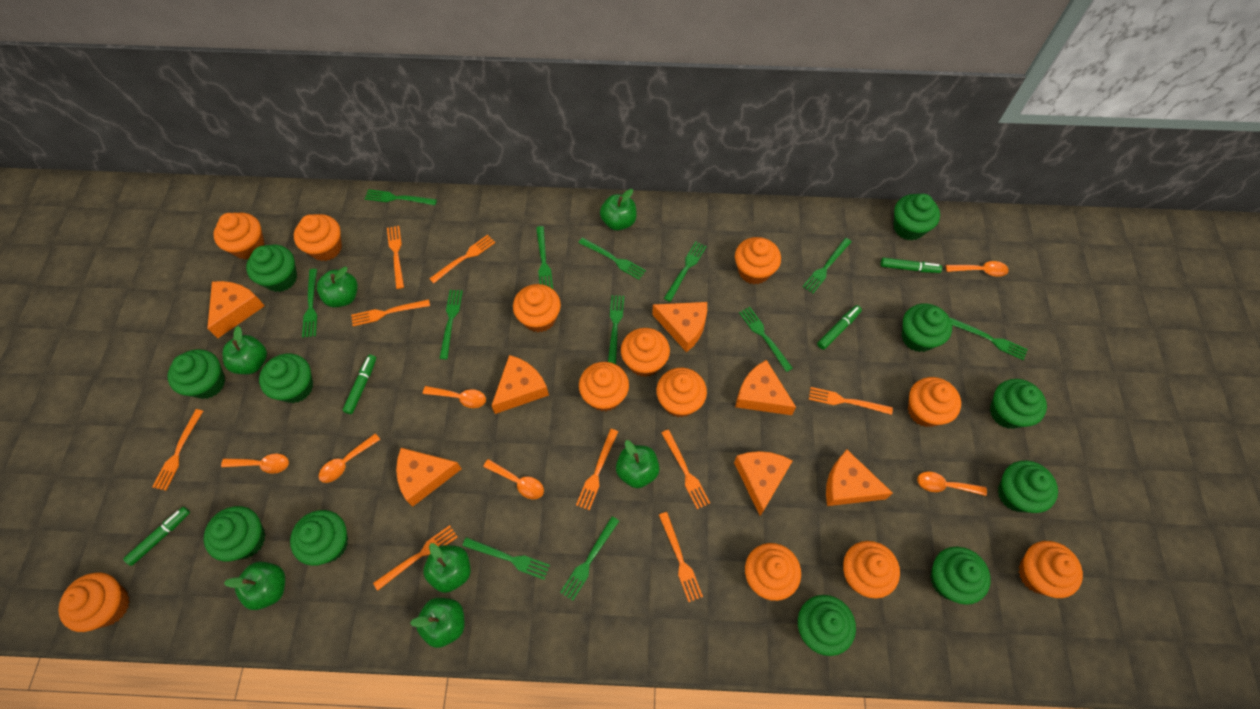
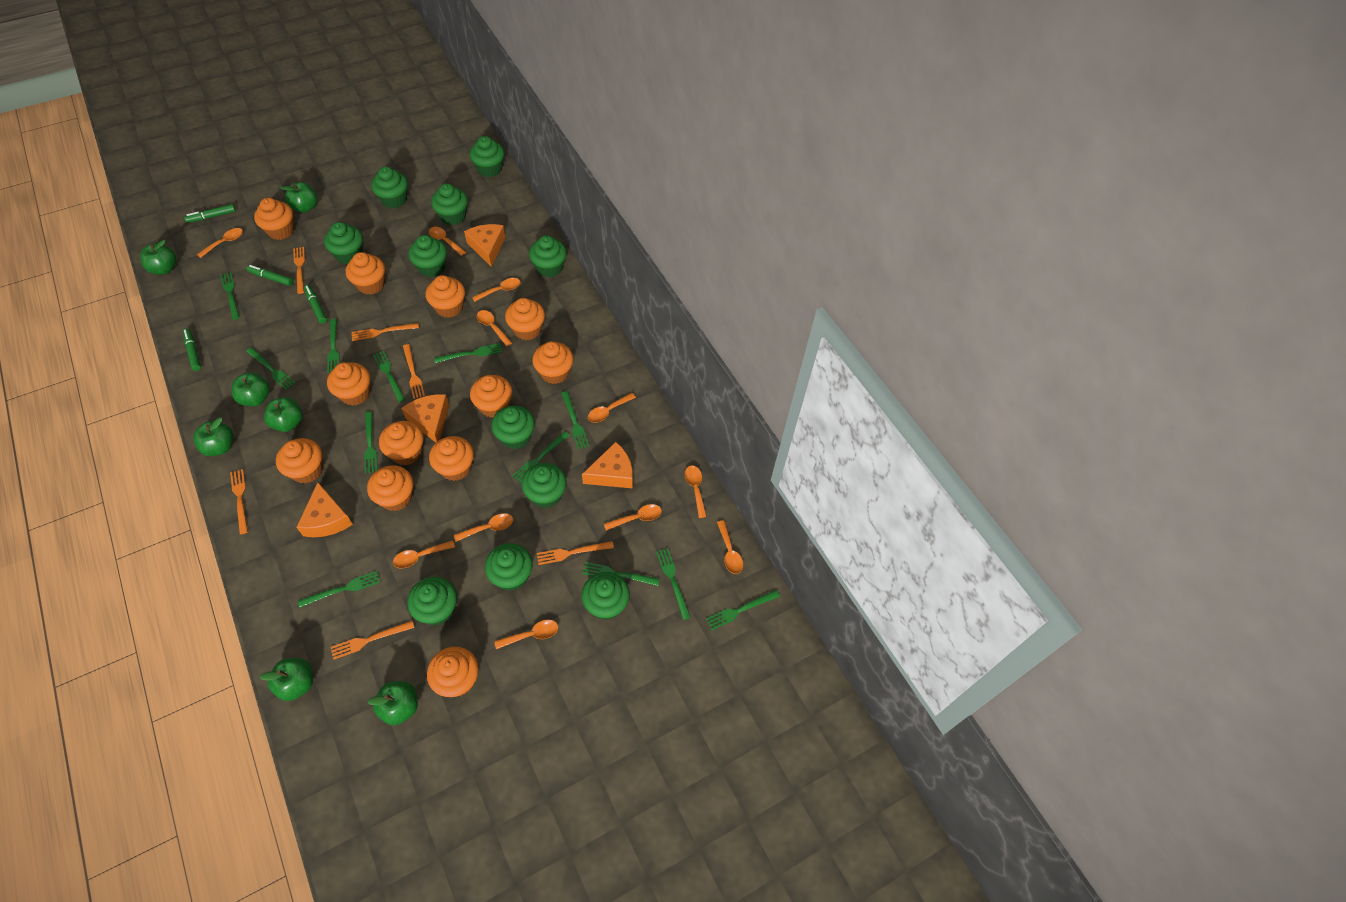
orange cheese: [207,281,265,338] [396,448,462,507] [491,355,549,414] [652,302,707,352] [734,451,793,516] [735,360,796,415] [826,450,893,506] = 7 -> [296,482,353,537] [401,394,449,443] [464,224,506,267] [582,442,633,488] = 4
orange fork: [152,409,203,491] [351,299,430,326] [373,525,458,591] [387,226,404,289] [429,235,495,283] [576,429,618,511] [659,512,703,602] [662,429,710,509] [809,387,893,415] = 9 -> [230,469,248,534] [293,247,305,294] [331,620,414,660] [351,323,419,341] [403,344,425,399] [537,541,614,565] = 6
orange spoon: [221,454,289,474] [319,433,381,483] [423,386,486,408] [483,459,544,499] [917,472,987,496] [946,261,1009,277] = 6 -> [197,228,243,258] [393,540,455,568] [429,227,466,256] [454,513,513,542] [472,278,521,302] [477,310,512,346] [494,620,558,649] [588,393,636,423] [604,504,662,531] [685,466,707,518] [717,520,743,574] = 11

